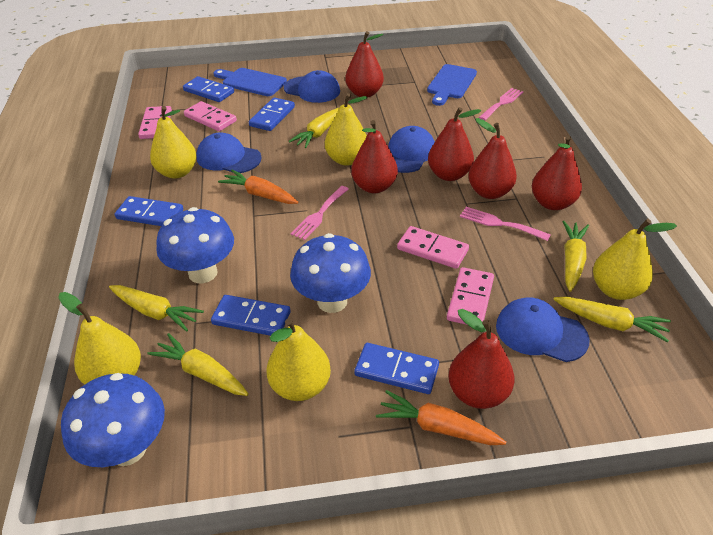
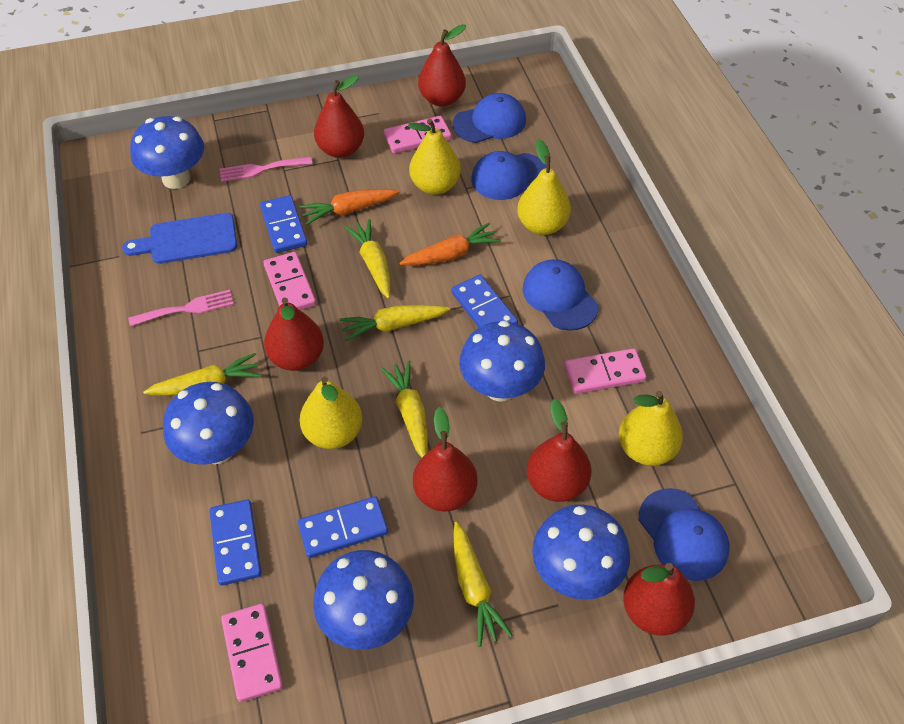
blue cutting board: [213,68,287,96] [427,64,477,106] = 2 -> [122,213,237,264] = 1
blue domino: [115,196,183,226] [183,76,234,102] [211,295,291,336] [249,97,295,131] [355,343,439,394] = 5 -> [209,499,262,586] [260,195,307,253] [298,496,388,558] [452,275,518,327] = 4
blue mushroom: [61,373,165,467] [156,207,234,283] [290,233,371,313] = 3 -> [130,116,204,189] [163,382,254,465] [313,550,414,650] [459,321,545,402] [532,504,630,600] = 5
pink fork: [291,186,349,240] [460,207,551,241] [479,88,523,121] = 3 -> [128,290,234,326] [220,157,312,182] = 2
yellow pear: [58,292,141,384] [150,106,197,179] [266,318,331,401] [325,93,367,166] [593,219,677,300] = 5 -> [299,377,362,449] [408,119,461,195] [517,140,571,235] [619,391,683,466] = 4

